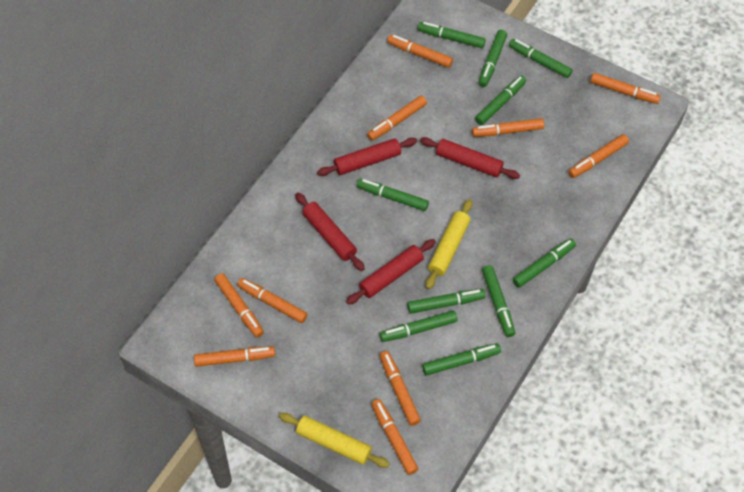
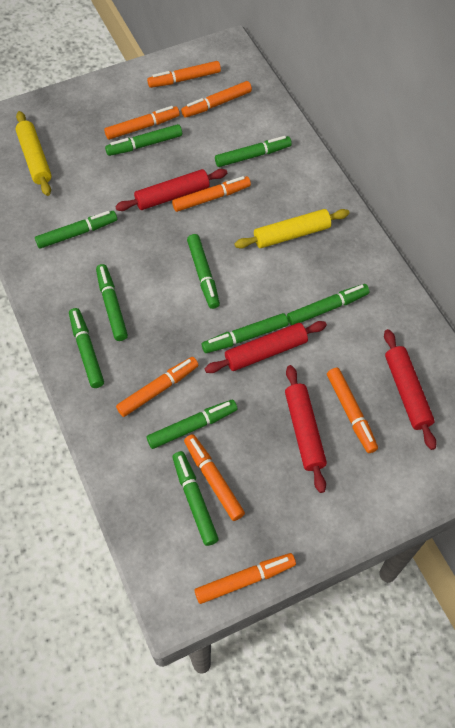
orange marker: [194,346,275,367] [214,273,264,337] [237,278,307,323] [367,96,427,141] [371,399,418,475] [380,351,421,426] [387,35,453,68] [472,118,544,137] [568,134,629,178] [590,73,661,104] = 10 -> [104,106,180,140] [116,357,198,417] [147,61,221,88] [172,176,251,212] [181,81,252,118] [184,434,245,521] [195,553,296,604] [327,368,378,453] = 8

